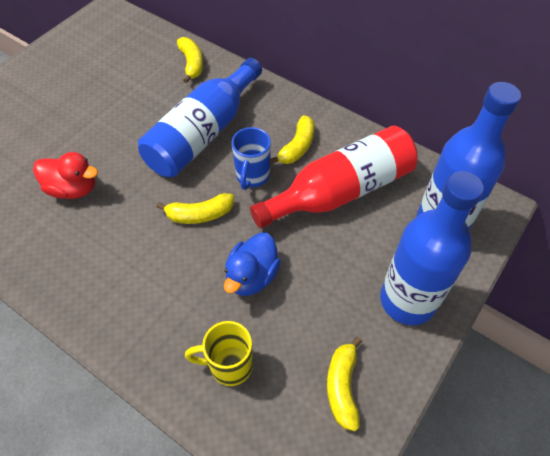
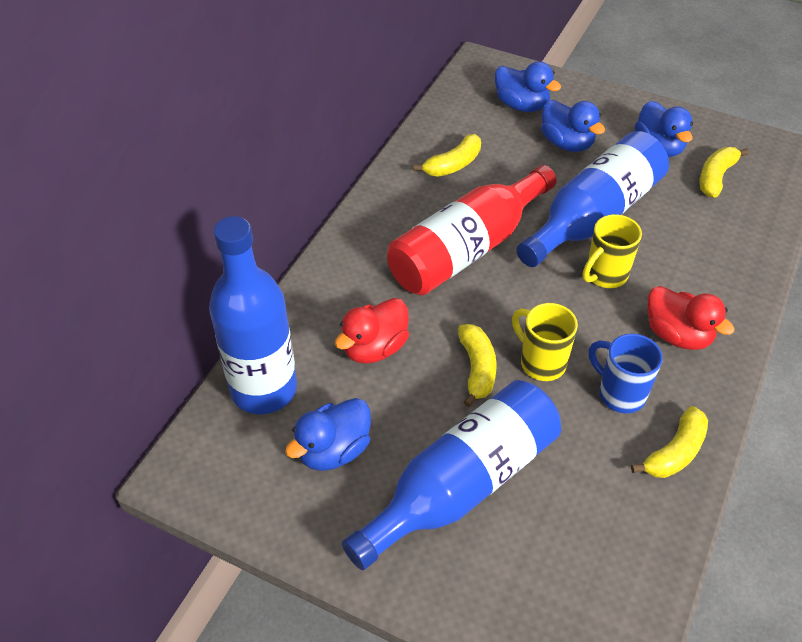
blue duck: [224,233,281,296] = 1 -> [285,398,371,471] [495,61,561,112] [541,100,605,152] [635,101,693,157] = 4
red duck: [33,152,98,199] = 1 -> [335,298,409,364] [648,286,735,350] = 2
yellow mug: [185,321,253,386] = 1 -> [512,303,578,381] [583,214,642,288] = 2

